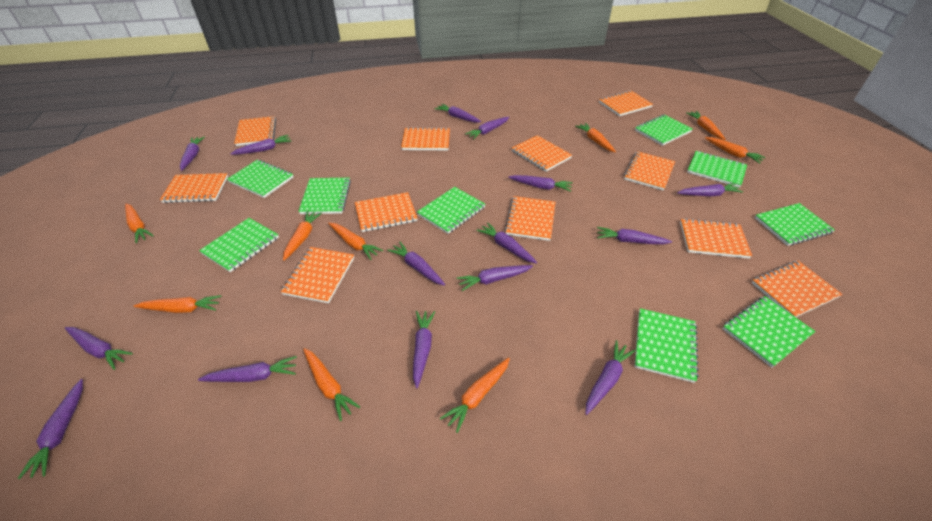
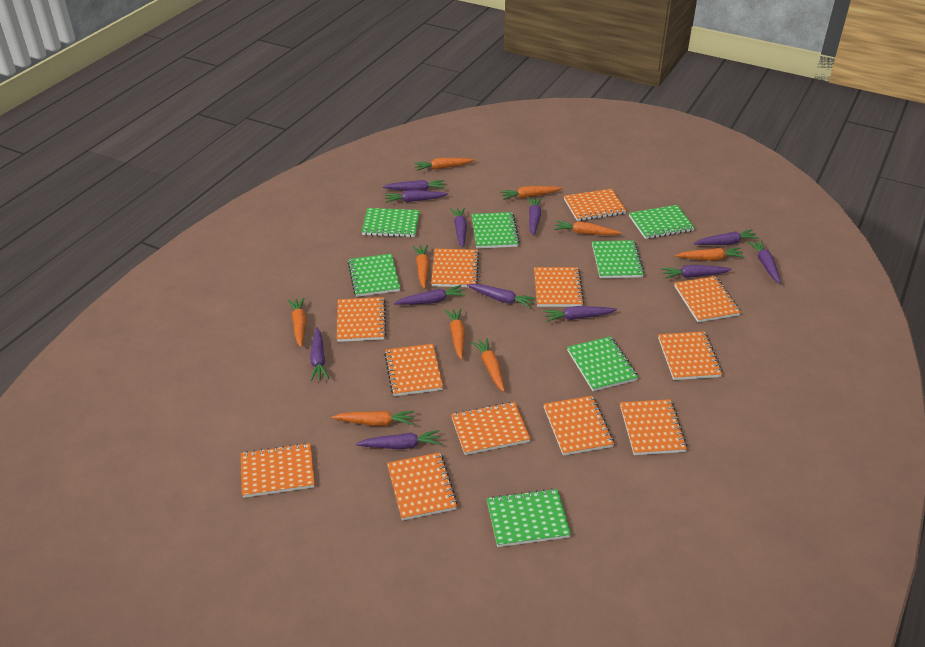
green notebook: [199,218,279,272] [227,160,293,198] [298,178,351,214] [417,187,485,234] [635,115,692,146] [635,308,699,383] [687,151,747,187] [723,296,815,368] [755,203,835,246] = 9 -> [348,254,400,297] [362,208,420,237] [472,212,520,249] [487,488,571,547] [567,336,638,391] [592,240,645,278] [629,205,695,239] = 7
orange notebook: [160,173,228,203] [234,116,276,146] [281,247,354,303] [355,192,417,232] [401,127,450,150] [505,196,556,241] [512,135,572,171] [599,90,653,116] [624,151,675,191] [680,218,752,258] [752,261,842,317] = 11 -> [241,443,315,498] [337,297,386,342] [384,344,443,396] [387,452,458,521] [431,249,479,287] [451,402,531,455] [534,267,584,307] [543,396,614,456] [564,189,627,221] [620,399,687,455] [658,331,722,380] [674,276,741,322] = 12
purple carrot: [17,379,83,479] [65,327,133,370] [180,137,205,171] [198,356,297,382] [230,135,292,155] [387,242,445,286] [413,311,435,388] [435,104,481,123] [457,265,533,291] [465,117,509,139] [476,222,537,264] [508,175,573,192] [585,340,636,415] [597,227,672,244] [677,183,743,196] = 15 -> [310,327,329,381] [356,430,441,449] [383,180,446,191] [384,190,448,203] [394,285,466,305] [450,207,467,247] [466,284,536,308] [527,197,542,236] [543,306,617,322] [661,265,732,279] [694,229,759,245] [748,240,781,284] = 12

